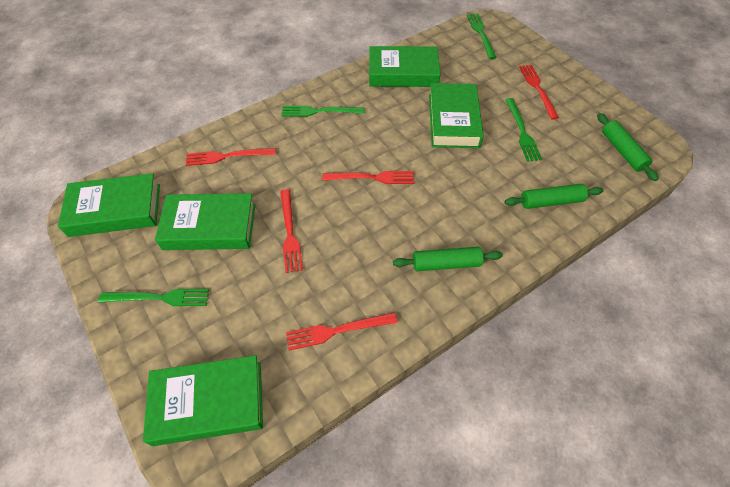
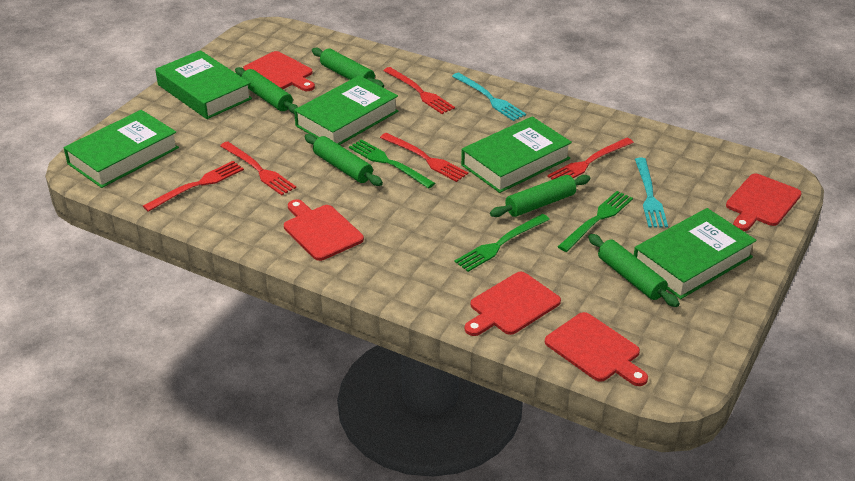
green fork: [98,289,209,306] [281,106,365,117] [467,14,496,59] [505,98,542,162] = 4 -> [349,139,435,189] [455,214,550,272] [558,191,633,252] = 3
green rolling pin: [393,247,503,271] [505,184,603,209] [597,113,659,181] = 3 -> [235,67,298,113] [304,134,383,186] [312,48,384,88] [490,175,590,217] [588,234,680,307] = 5
red cutting board: none = 0 -> [243,51,315,91] [284,199,364,261] [465,272,561,336] [545,312,648,386] [726,174,802,231] = 5
turquoise fork: none = 0 -> [452,73,526,121] [635,158,668,228] = 2

